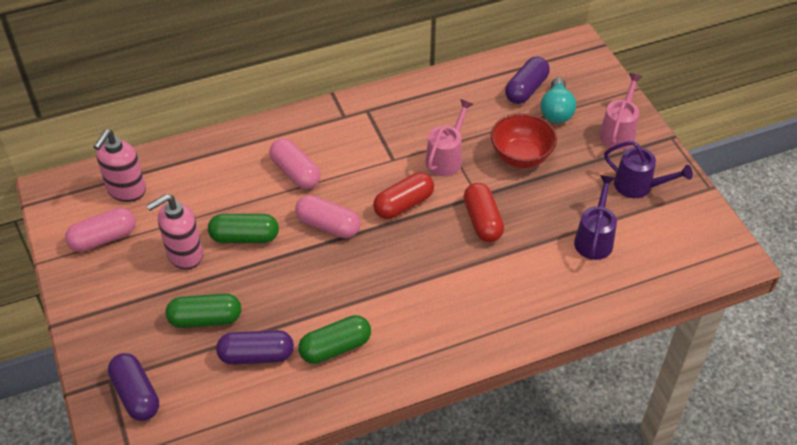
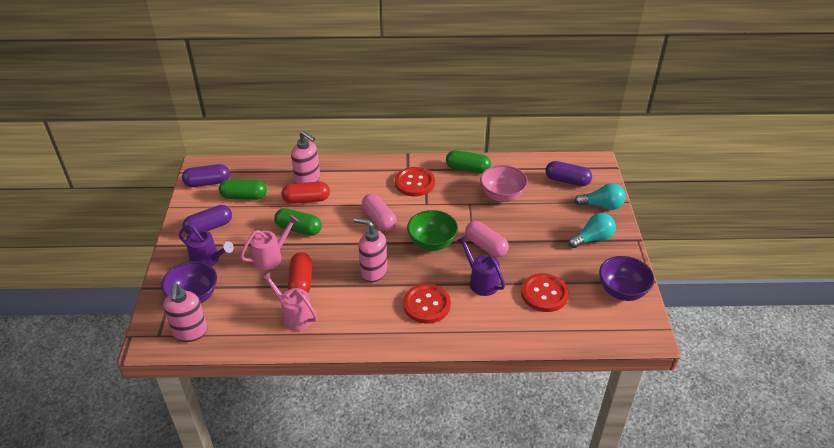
green bowl: none = 0 -> [407,210,458,251] = 1
pink bowl: none = 0 -> [480,165,528,202] = 1
pink capsule: [65,208,136,252] [269,139,321,189] [295,195,360,238] = 3 -> [362,194,397,231] [465,221,509,257] = 2
pink soap dispenser: [93,130,146,202] [146,194,203,270] = 2 -> [163,283,208,342] [291,131,320,183] [354,218,387,282] = 3
purple bowl: none = 0 -> [161,261,217,303] [599,256,655,301] = 2
red bowl: [491,113,557,168] = 1 -> none = 0
red button: none = 0 -> [395,167,435,196] [403,284,451,323] [521,273,569,312] = 3
turquoise light bulb: [541,77,576,123] = 1 -> [568,213,616,248] [574,183,626,210] = 2

